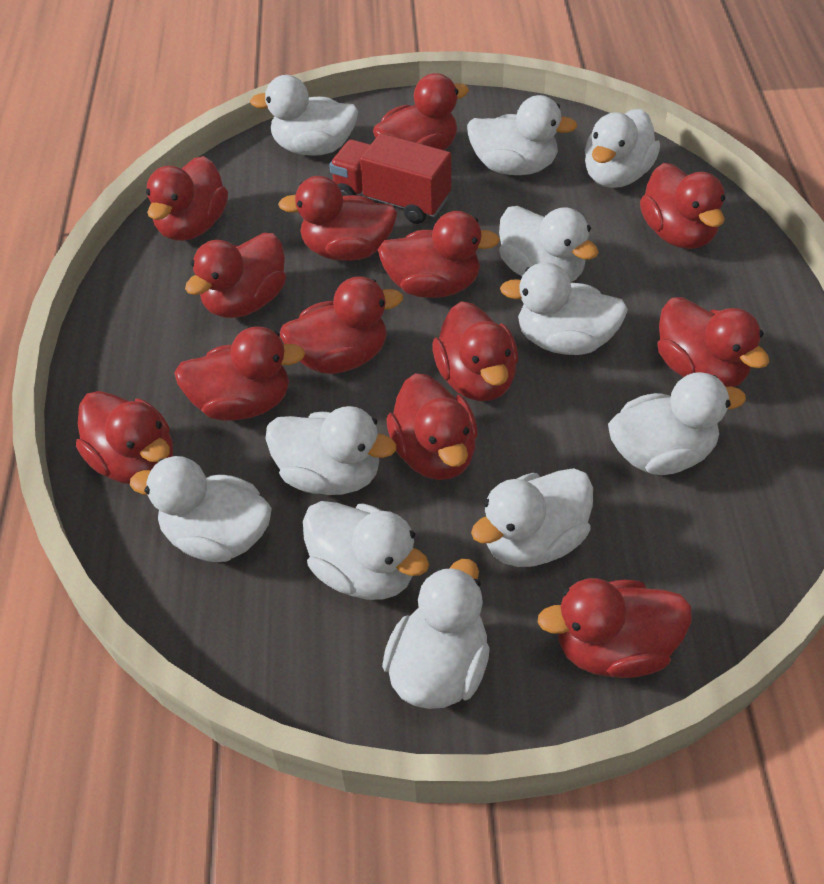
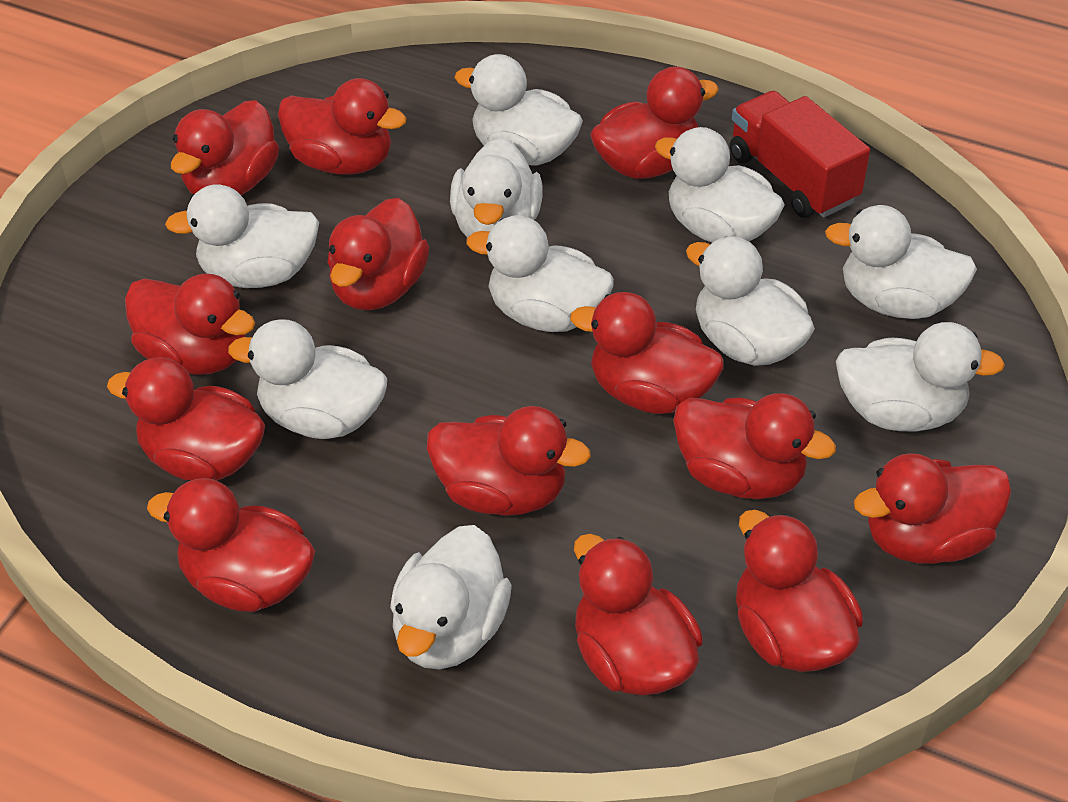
white duck: [130,456,272,562] [250,75,358,156] [265,406,396,495] [303,501,429,600] [382,559,490,709] [467,95,577,175] [471,468,593,567] [499,206,598,282] [500,262,628,355] [584,109,660,188] [608,372,746,475] = 11 -> [165,184,319,288] [228,319,387,439] [390,525,512,669] [450,138,543,238] [454,54,583,166] [467,215,614,332] [655,127,784,242] [686,236,815,366] [825,205,977,319] [836,322,1005,432] = 10

